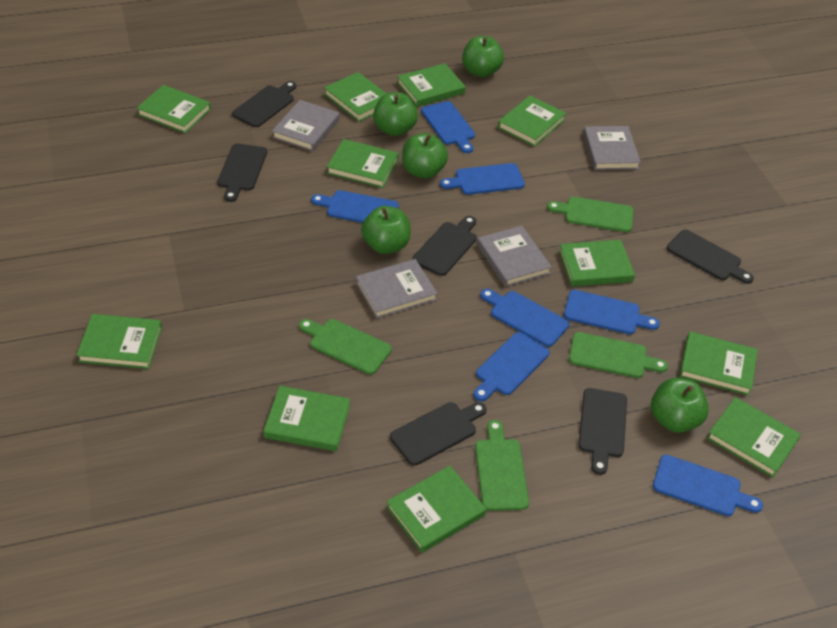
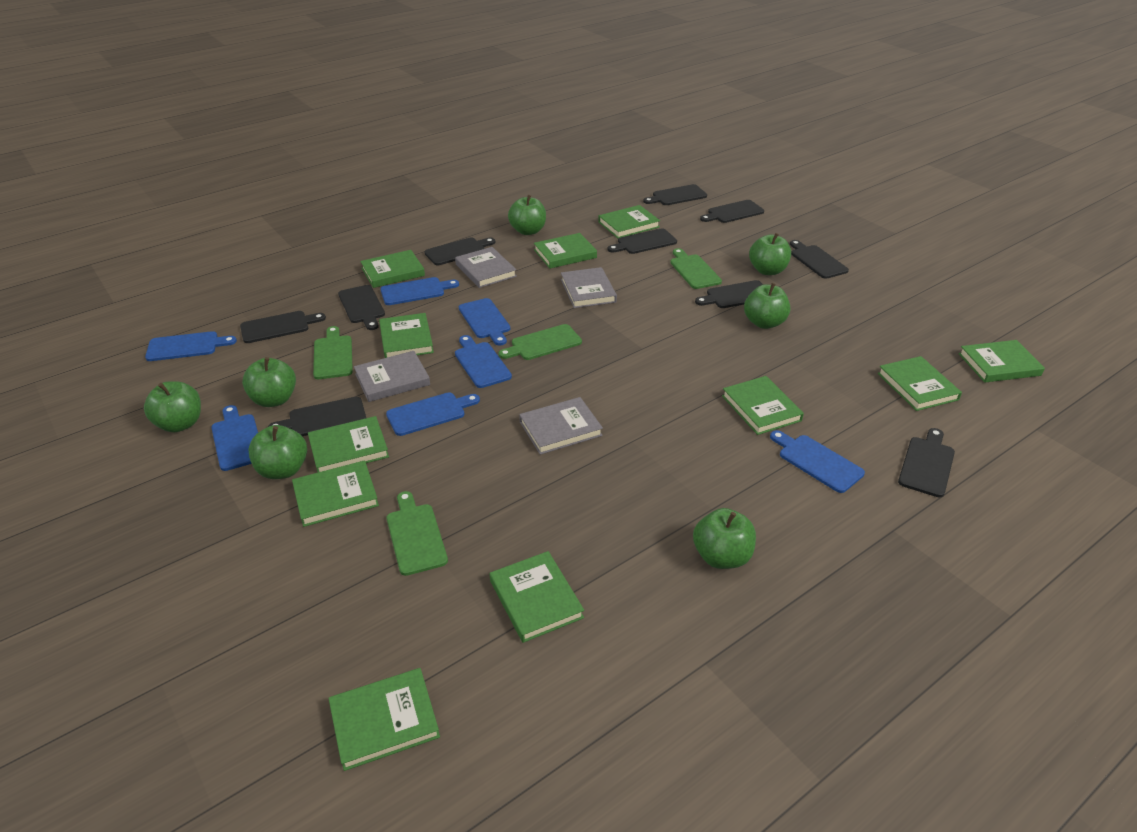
black cutting board: [217,144,267,202] [232,81,296,127] [390,402,486,466] [412,216,477,276] [578,388,627,475] [667,229,754,284] = 6 -> [240,311,326,343] [268,397,366,436] [338,285,385,330] [424,237,495,265] [608,229,677,254] [643,184,707,205] [695,280,763,308] [700,200,764,223] [790,240,849,279] [898,428,955,497] = 10
green apple: [361,206,411,254] [373,92,418,136] [402,133,448,179] [462,36,504,77] [651,378,709,433] = 5 -> [144,381,201,432] [242,357,296,407] [248,425,307,479] [508,195,546,235] [693,508,756,569] [744,283,790,329] [749,233,791,275] = 7

